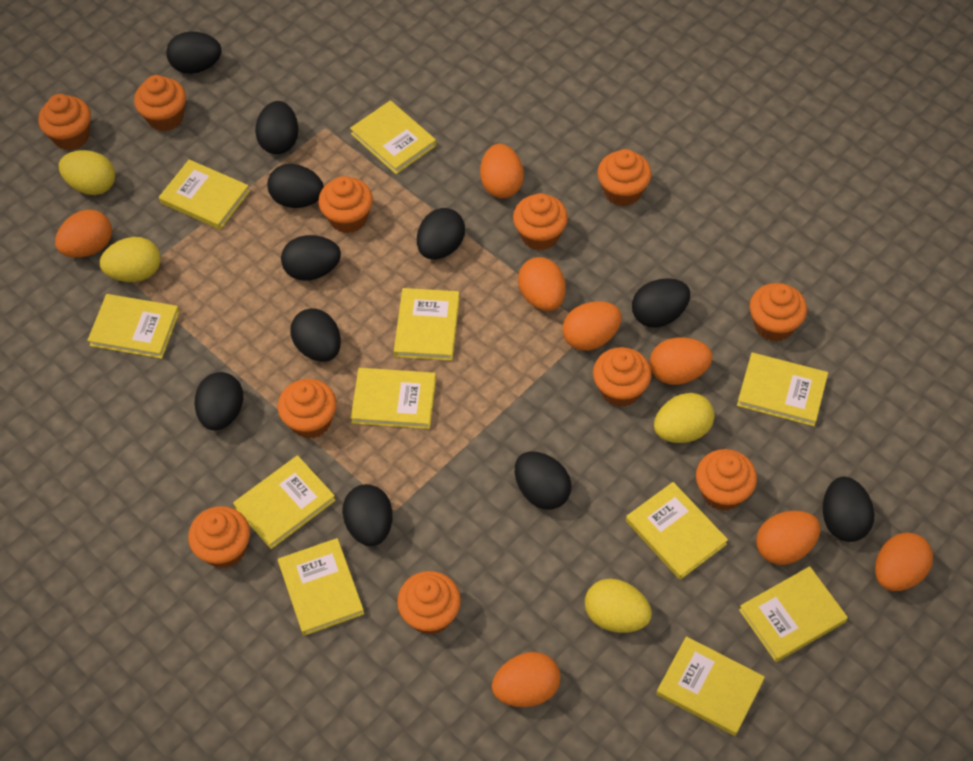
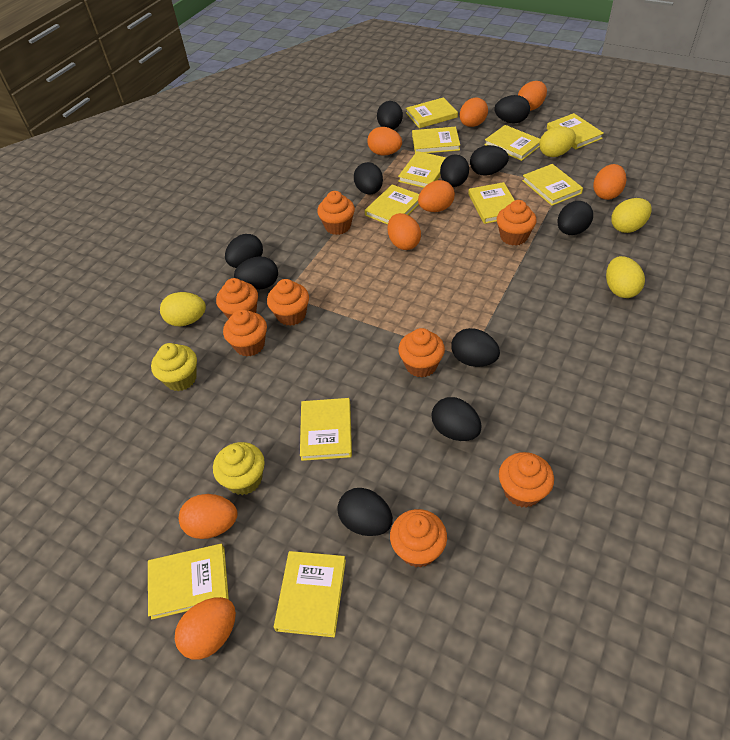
orange cupcake: [38,94,91,150] [134,75,186,131] [188,506,250,568] [278,379,337,439] [318,176,373,233] [397,571,461,635] [513,193,568,251] [593,347,652,407] [597,149,651,206] [696,449,757,511] [750,283,807,342] = 11 -> [216,278,258,319] [223,309,267,357] [267,279,309,326] [317,191,355,235] [390,509,447,568] [398,328,445,378] [497,200,537,246] [499,452,554,508] = 8
yellow cupcake: none = 0 -> [151,343,197,391] [213,442,265,495] = 2

